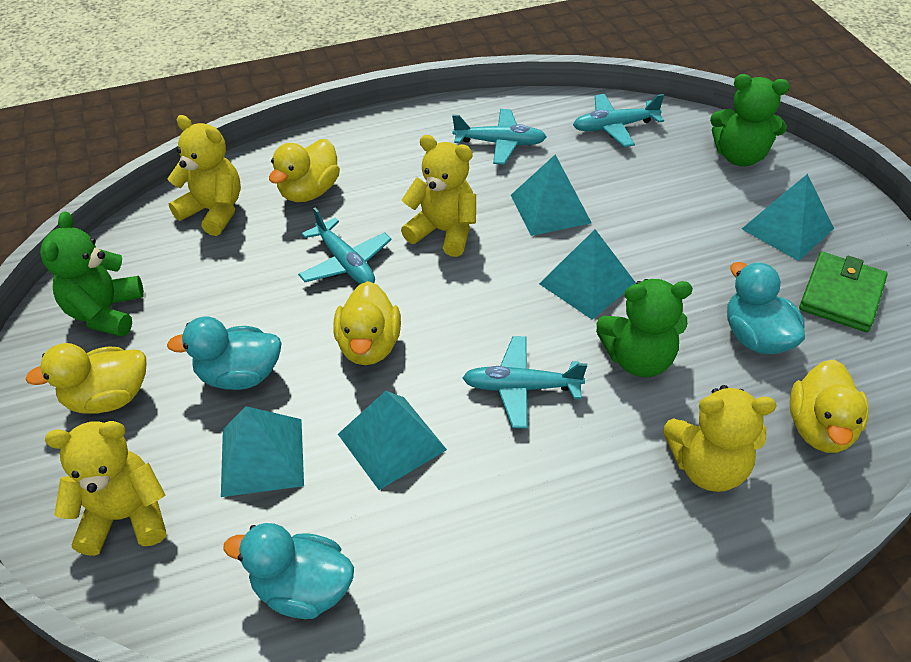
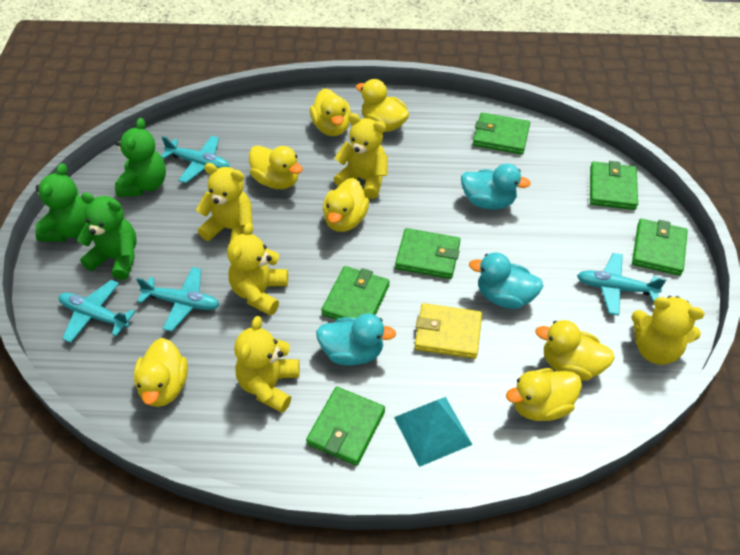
green wallet: [799,252,888,332] = 1 -> [306,387,385,466] [321,266,390,320] [395,228,460,279] [473,113,530,155] [590,161,638,210] [632,219,688,276] = 6
turquoise pyramid: [221,406,304,497] [338,391,447,490] [511,155,592,236] [539,229,636,320] [742,174,834,261] = 5 -> [394,397,473,467] = 1
yellow duck: [25,343,146,414] [269,139,340,202] [333,281,401,365] [790,359,869,453] = 4 -> [134,338,188,407] [249,145,303,189] [310,88,351,136] [323,178,369,232] [356,79,409,132] [506,368,582,421] [535,320,615,381] = 7
yellow teddy bear: [45,421,166,556] [168,115,241,236] [401,135,476,257] [663,385,777,492] = 4 -> [196,163,252,242] [227,223,288,316] [234,316,300,413] [334,113,388,199] [631,296,705,365] = 5
yellow wallet: none = 0 -> [415,303,482,359] = 1

